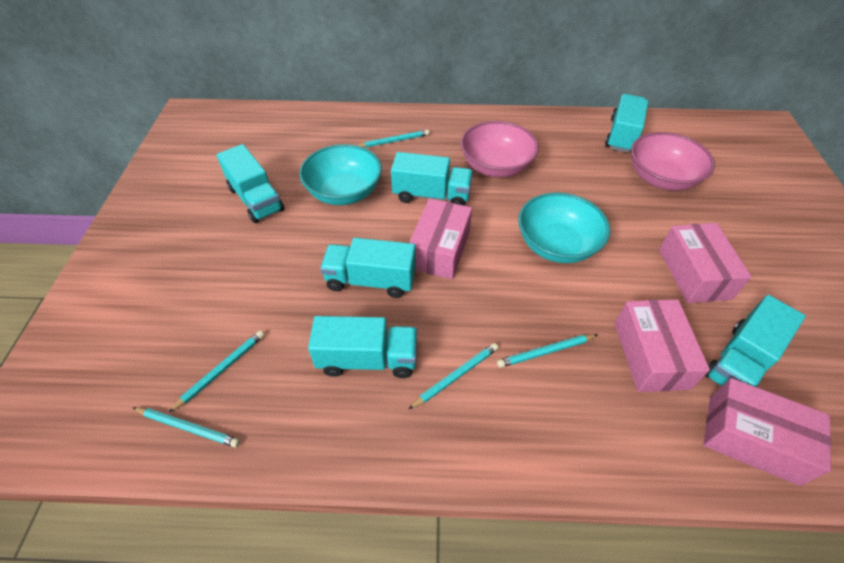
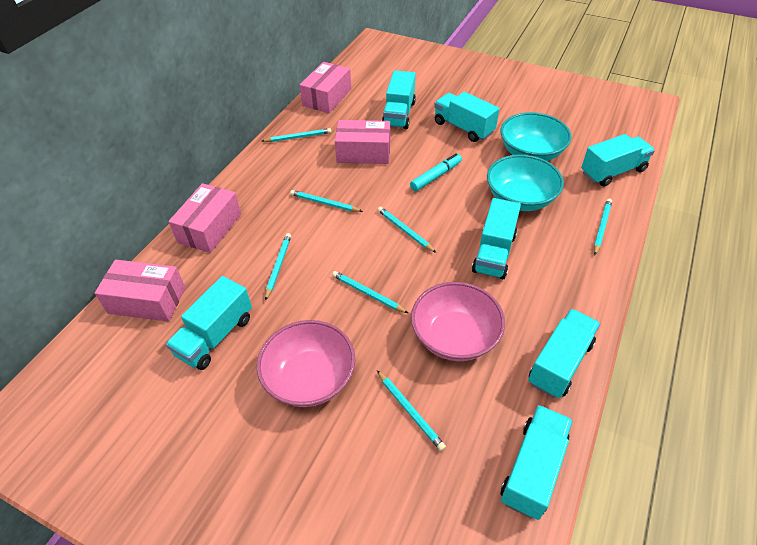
turquoise marker: none = 0 -> [410,153,462,191] = 1
turquoise pencil: [132,407,240,448] [168,330,265,413] [357,130,430,148] [409,343,498,409] [497,334,597,368] = 5 -> [262,128,332,142] [265,233,291,301] [290,190,363,212] [332,271,408,313] [377,207,436,253] [377,370,446,451] [594,199,612,255] = 7
turquoise truck: [217,144,284,223] [308,316,417,378] [320,238,416,298] [391,152,473,206] [605,94,648,153] [705,295,806,387] = 6 -> [166,276,252,370] [382,70,416,129] [434,92,499,142] [472,198,521,279] [501,405,573,520] [528,309,600,398] [581,134,655,187] = 7

